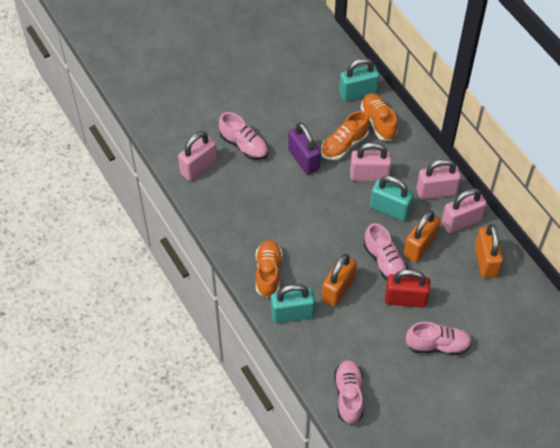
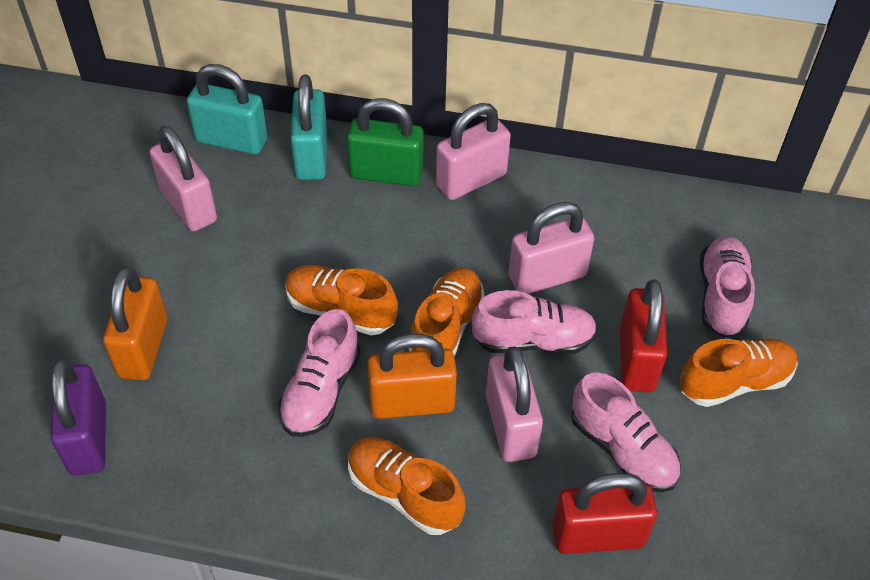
green padlock: none = 0 -> [347,98,424,186] = 1
orange padlock: [322,254,357,307] [404,210,441,262] [475,224,503,278] = 3 -> [103,267,168,380] [367,334,457,419] = 2
orange shoe: [256,240,283,298] [321,111,370,160] [361,93,398,141] = 3 -> [285,265,398,336] [348,437,466,535] [409,268,485,356] [680,339,798,407] = 4
red padlock: [385,269,430,308] = 1 -> [553,473,657,554] [620,279,667,393] = 2
turquoise padlock: [271,284,315,323] [339,58,380,102] [370,176,414,221] = 3 -> [187,64,267,155] [290,75,327,180] = 2

